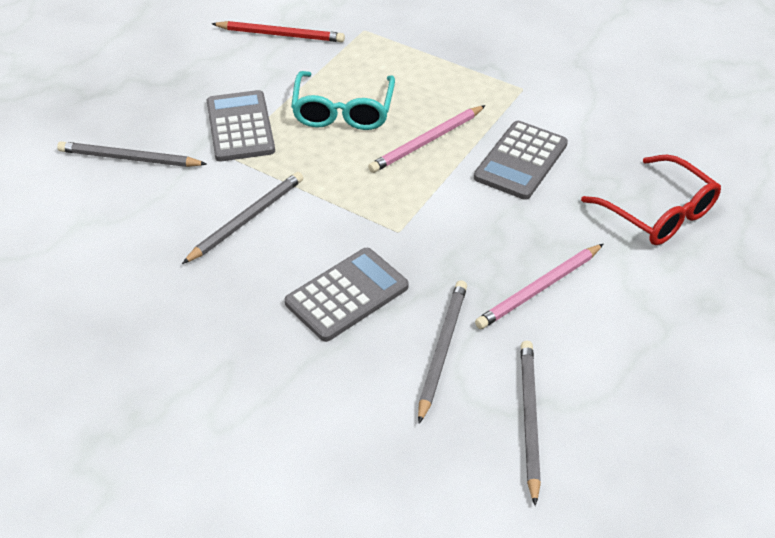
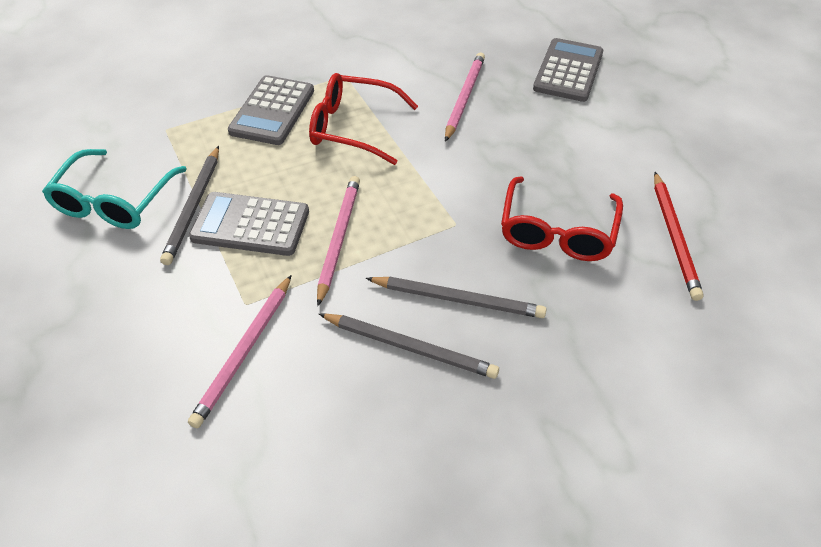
grey pencil: [57,141,207,167] [182,172,303,264] [418,280,467,424] [521,341,541,506] = 4 -> [160,146,219,265] [319,314,499,379] [366,277,547,318] = 3
pink pencil: [368,105,486,173] [475,244,603,329] = 2 -> [188,275,292,428] [317,176,360,306] [445,52,485,142] = 3
red glasses: [581,155,721,245] = 1 -> [309,73,418,165] [501,176,623,261] = 2

